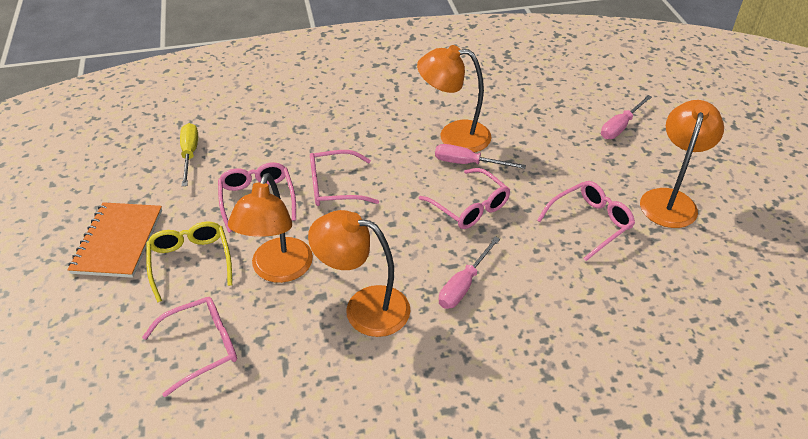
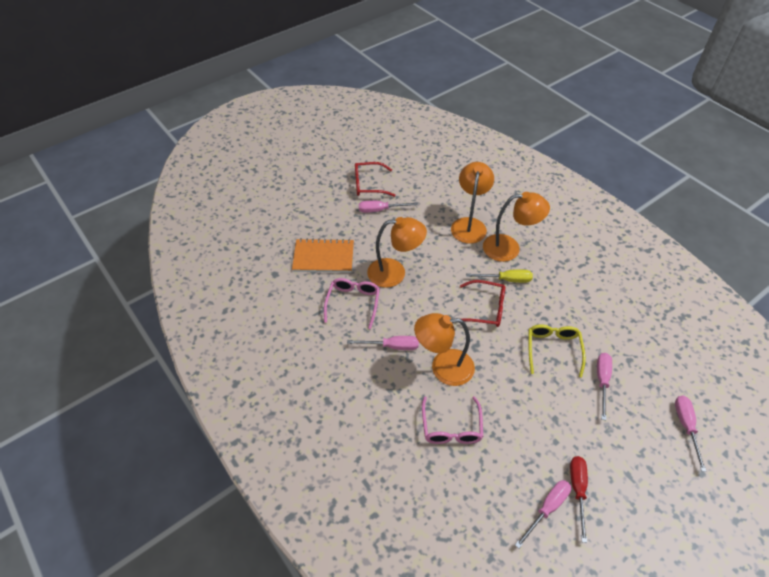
pink glasses: [142,297,237,397] [218,162,296,233] [310,150,379,206] [418,168,510,229] [537,181,635,261] = 5 -> [324,278,380,329] [422,396,483,444] = 2
pink screwdriver: [435,144,526,169] [439,236,500,309] [601,95,652,139] = 3 -> [347,336,419,350] [359,201,418,213] [515,480,571,548] [597,353,612,420] [675,396,707,472] = 5
red glasses: none = 0 -> [355,162,395,197] [460,280,505,327] = 2
red screwdriver: none = 0 -> [570,456,588,543] = 1

